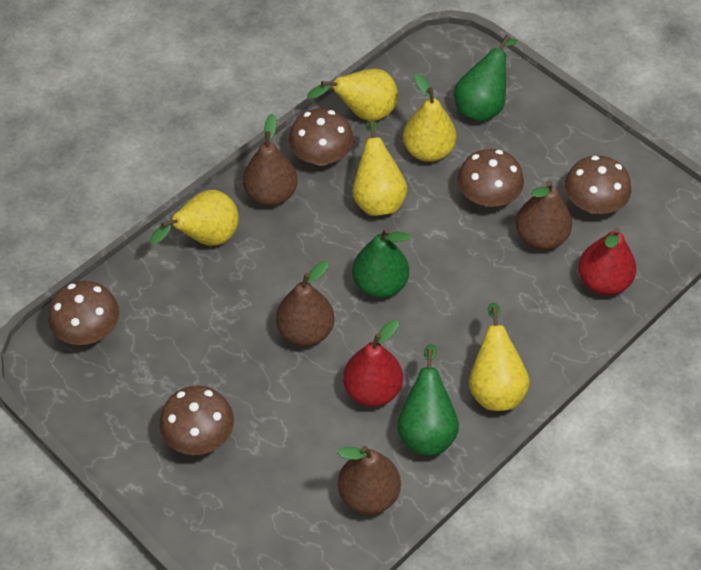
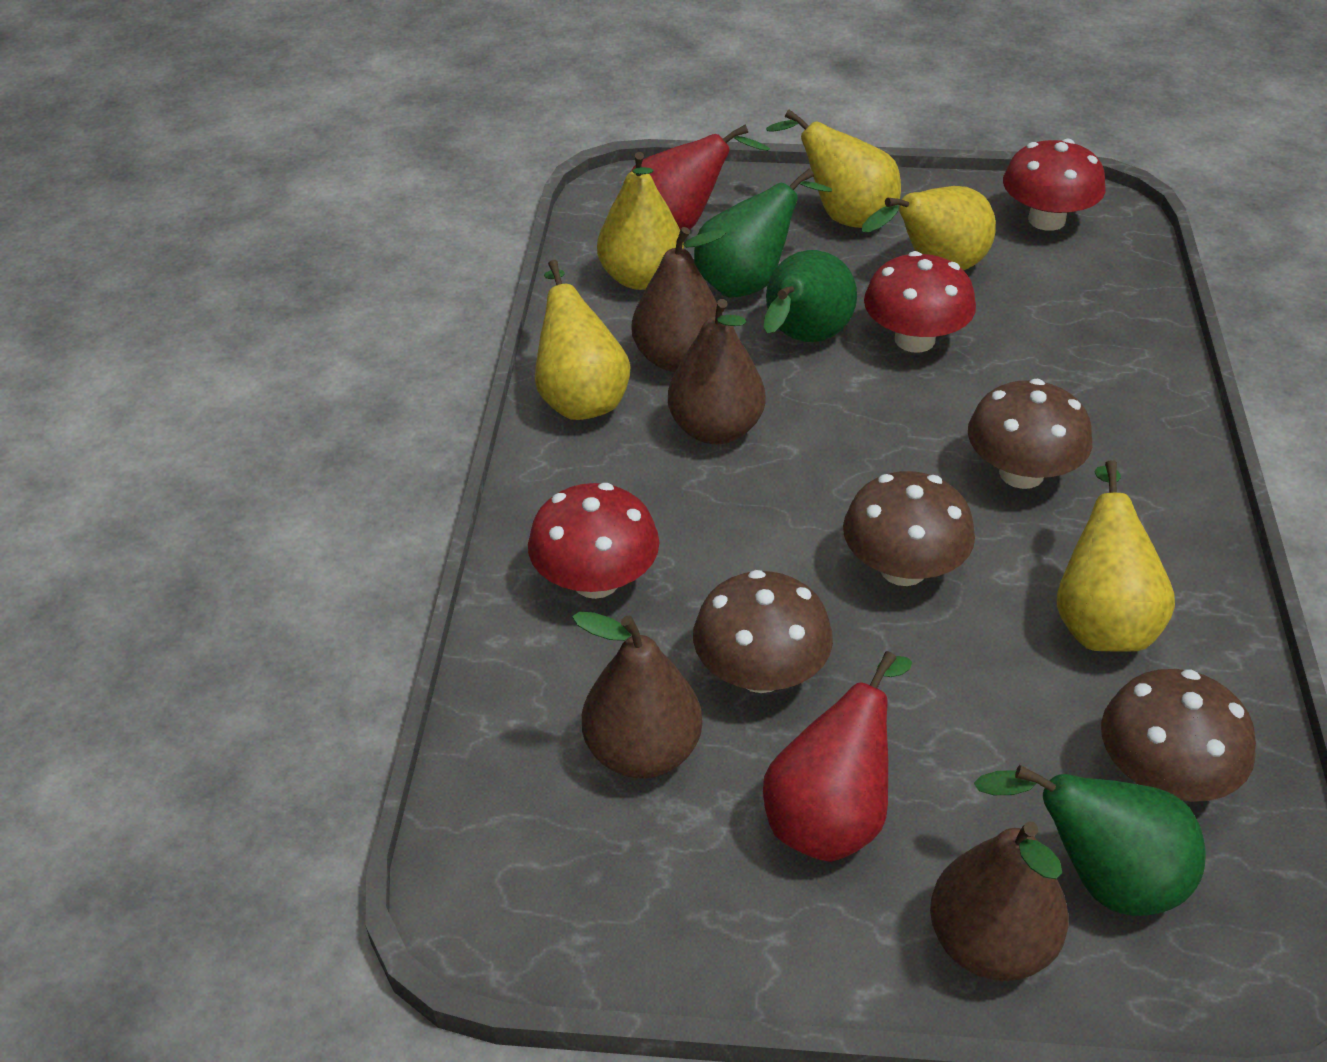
brown mushroom: [48,281,119,345] [160,385,234,455] [289,108,354,165] [457,149,524,207] [565,156,631,214] = 5 -> [693,570,833,693] [843,471,975,586] [968,379,1092,489] [1101,669,1256,802] = 4
red mushroom: none = 0 -> [528,483,659,599] [864,251,976,353] [1003,139,1106,231] = 3

